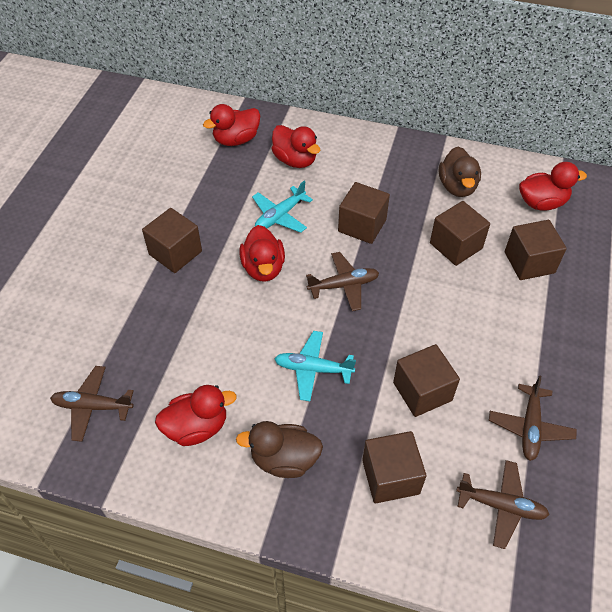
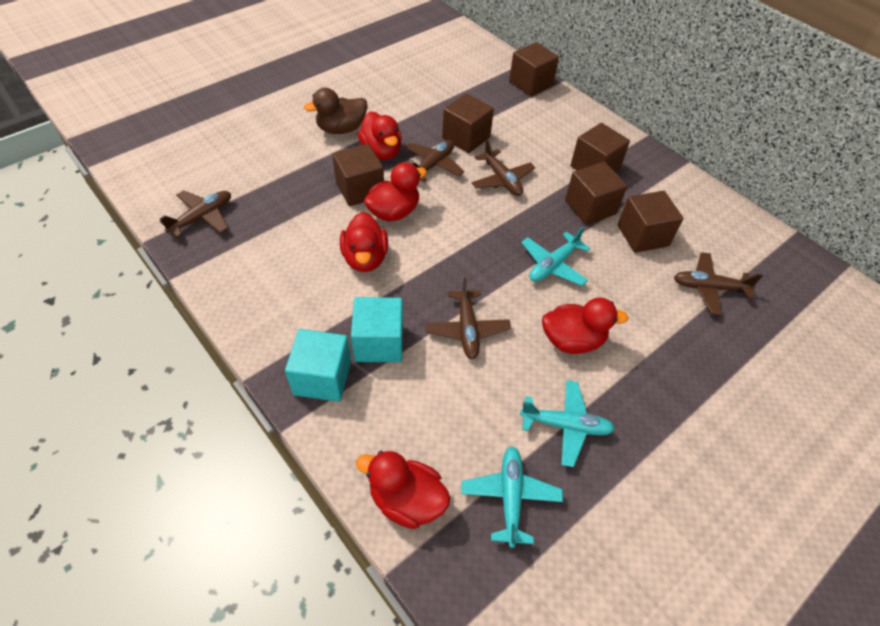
brown duck: [236,421,323,478] [439,147,481,197] = 2 -> [304,88,368,134] = 1
brown plane: [50,366,134,442] [306,252,379,311] [456,460,550,549] [489,375,577,461] = 4 -> [159,190,231,238] [405,140,464,182] [426,278,511,359] [471,140,535,196] [674,252,763,315] = 5
turquoise cube: none = 0 -> [285,329,351,402] [351,297,403,362] = 2
turquoise plane: [252,181,313,233] [274,331,356,401] = 2 -> [461,446,563,548] [520,380,615,467] [521,227,590,286] = 3

